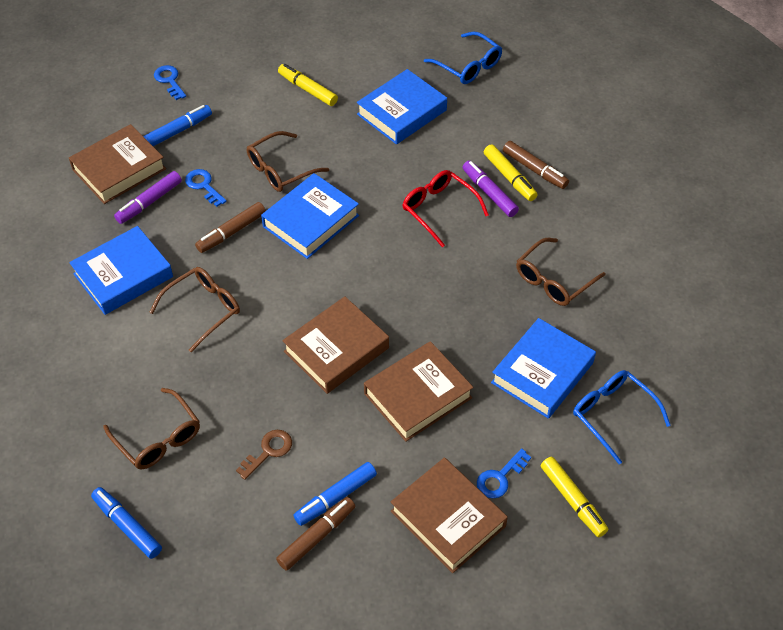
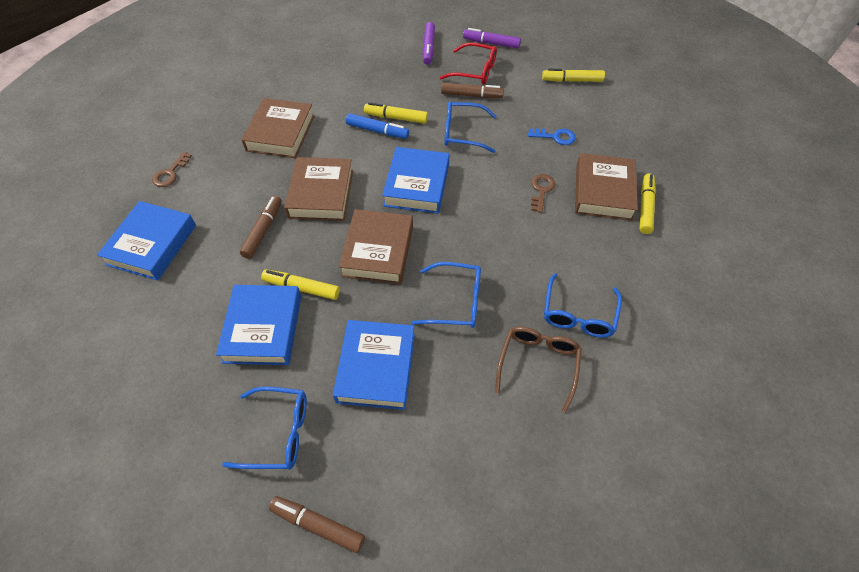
blue glasses: [424,31,502,84] [573,370,671,464] = 2 -> [222,387,307,470] [412,262,481,328] [444,102,497,153] [544,273,622,338] = 4
blue key: [154,65,186,100] [185,169,227,207] [477,448,531,498] = 3 -> [528,128,576,145] = 1
blue marker: [91,487,162,559] [143,105,212,146] [293,462,377,526] = 3 -> [346,113,409,139] = 1
brown glasses: [103,388,200,469] [149,267,240,352] [247,131,329,192] [516,238,605,306] = 4 -> [495,326,582,412] = 1
brown key: [236,430,292,480] = 1 -> [152,151,192,187] [531,174,555,213] = 2
yellow marker: [278,64,338,106] [484,144,538,201] [541,457,608,537] = 3 -> [261,270,340,300] [364,102,428,124] [542,69,605,82] [640,173,656,234] = 4

